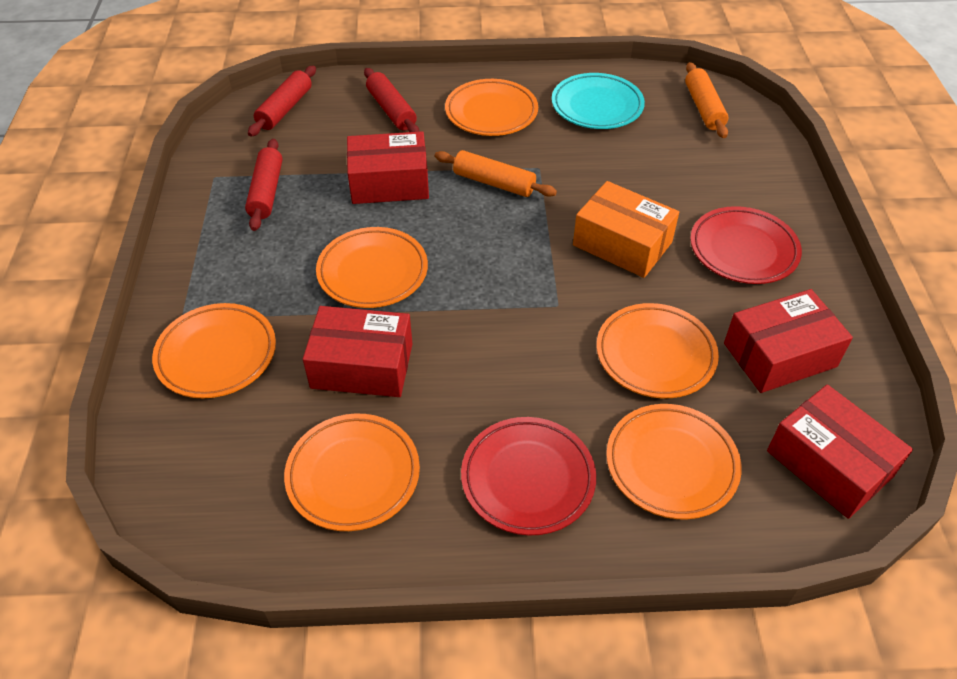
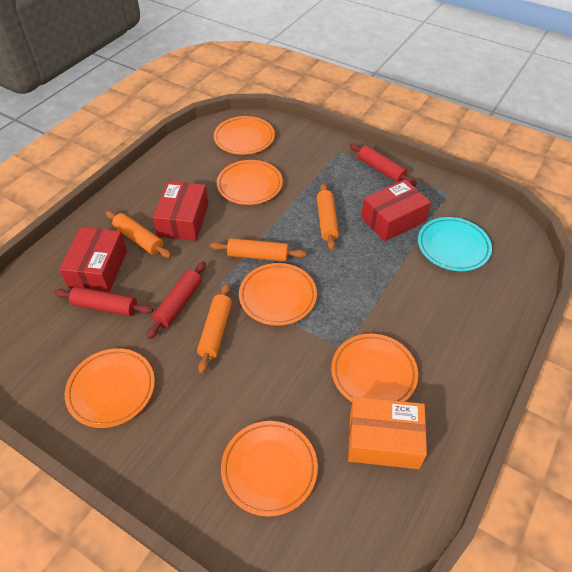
orange rolling pin: [435,150,557,197] [685,62,728,138] = 2 -> [106,211,171,258] [197,283,232,374] [210,238,306,261] [317,183,339,250] = 4
red box: [303,306,412,397] [347,131,429,204] [724,289,853,393] [767,384,913,519] = 4 -> [59,227,127,292] [153,181,209,241] [361,179,431,241] = 3
red plate: [461,417,596,536] [690,206,802,284] = 2 -> none = 0

